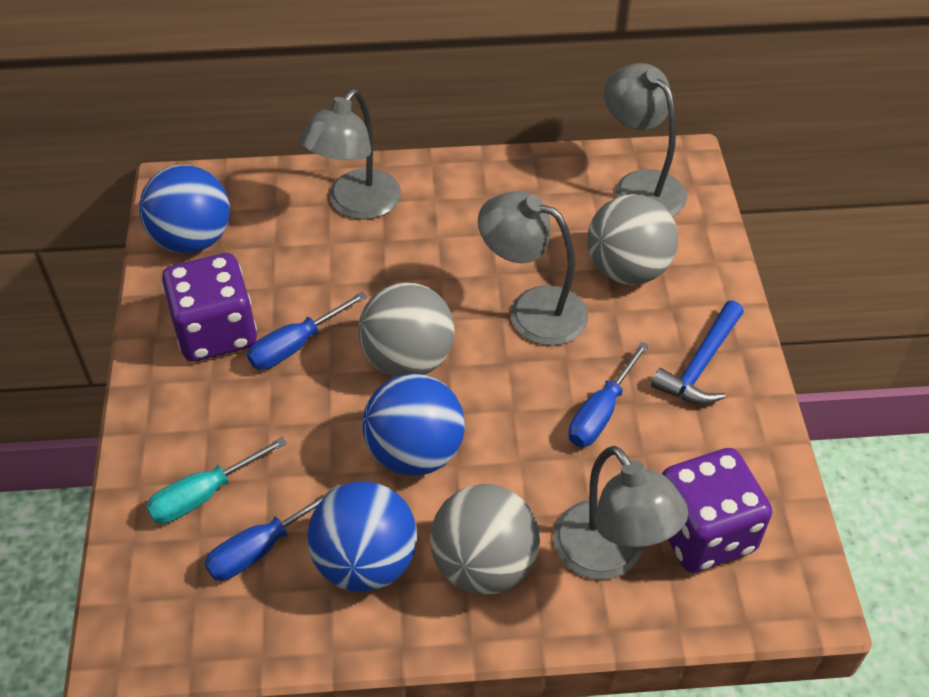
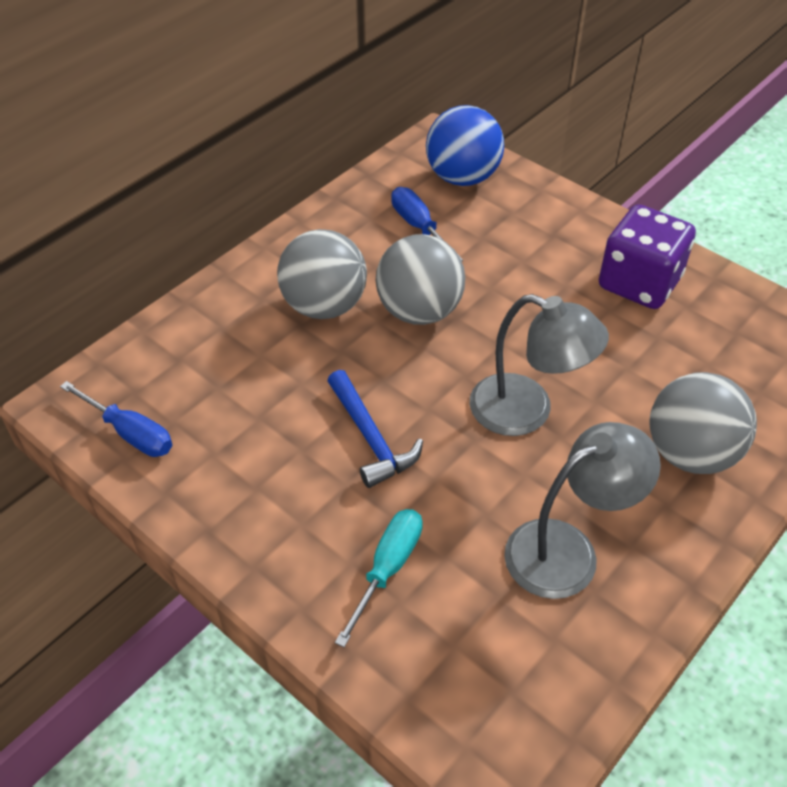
blue ball: [139,165,230,253] [307,481,417,592] [362,374,465,476] = 3 -> [426,105,504,186] = 1
blue screwdriver: [204,484,340,581] [247,292,367,370] [568,342,649,447] = 3 -> [60,381,172,457] [391,187,463,261] = 2
grey lamp: [299,89,401,220] [478,191,588,346] [553,446,688,580] [604,63,687,216] = 4 -> [470,294,609,436] [504,422,661,599] = 2
purple dice: [162,253,257,362] [662,448,772,573] = 2 -> [599,204,696,309] = 1

